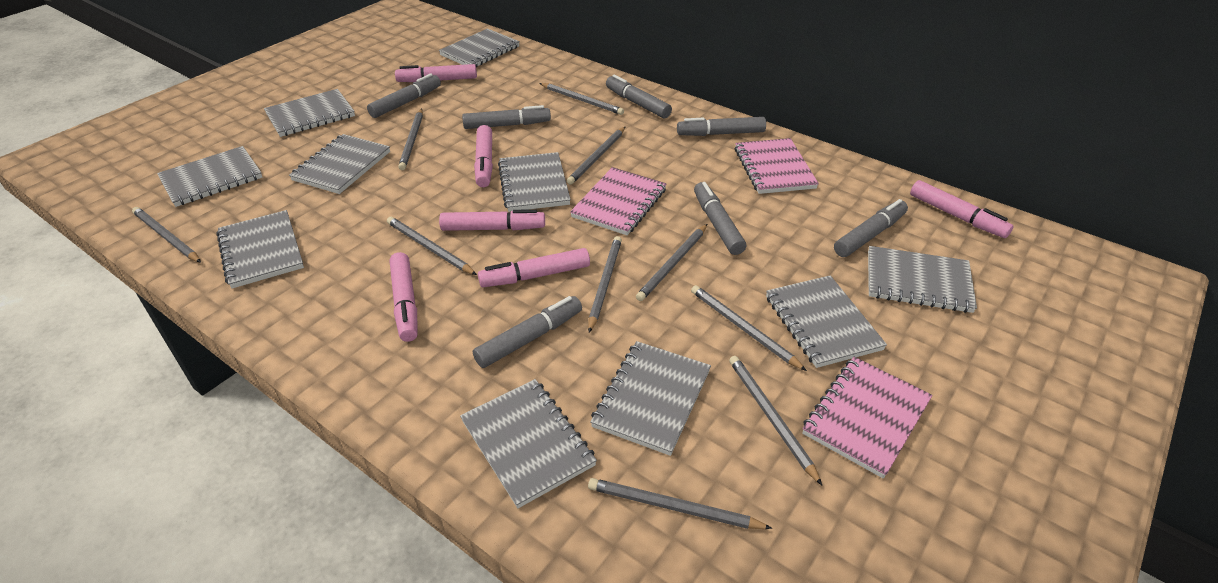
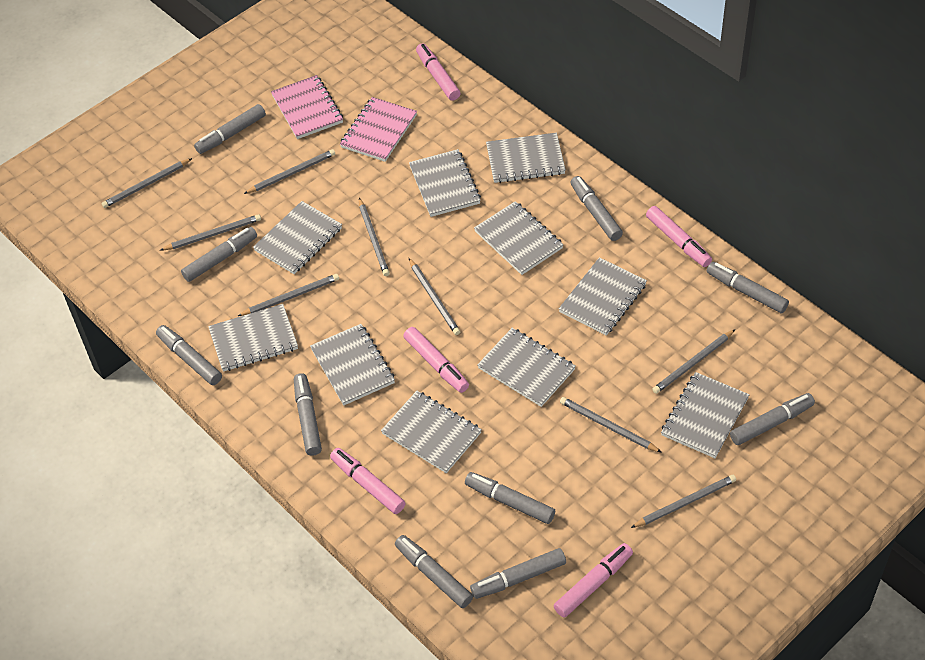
grey marker: [367,73,441,118] [462,105,551,129] [473,296,582,368] [606,75,672,118] [677,117,766,136] [694,182,746,255] [834,199,908,257] = 7 -> [156,325,222,385] [181,227,257,282] [194,104,266,154] [294,373,322,456] [395,535,473,608] [465,472,555,524] [470,548,566,599] [571,176,623,241] [707,262,789,313] [730,393,815,445] = 10
grey pencil: [132,207,201,263] [387,217,477,275] [398,108,423,170] [540,83,624,115] [567,127,625,185] [588,236,622,333] [588,478,772,529] [636,224,707,301] [691,285,807,371] [729,356,822,485] = 10 -> [102,158,192,208] [161,214,261,250] [238,274,339,316] [244,149,335,194] [359,198,390,276] [409,258,460,335] [560,397,662,453] [631,475,736,528] [652,330,735,394] = 9
pink marker: [390,252,418,342] [395,64,477,82] [439,209,545,231] [474,125,493,187] [478,248,590,287] [910,180,1013,238] = 6 -> [330,448,405,514] [403,327,469,393] [416,44,460,101] [554,543,633,618] [646,206,712,267] = 5
pink notebook: [570,167,667,235] [735,138,819,194] [802,357,932,479] = 3 -> [271,75,343,139] [340,97,417,162] = 2

